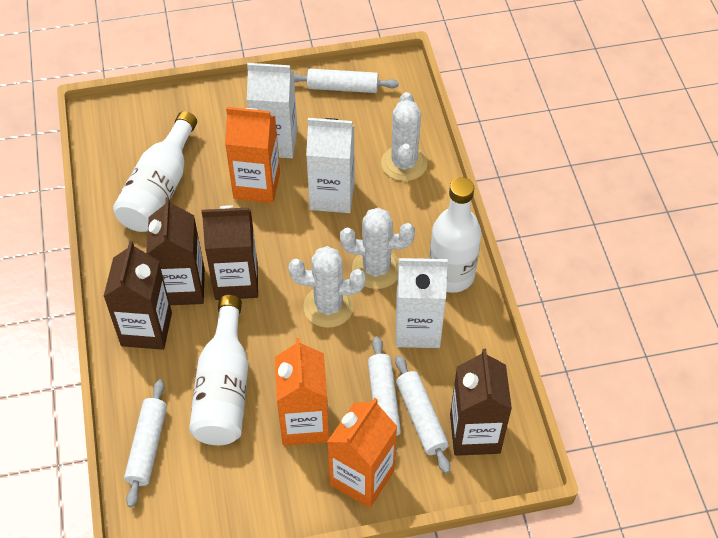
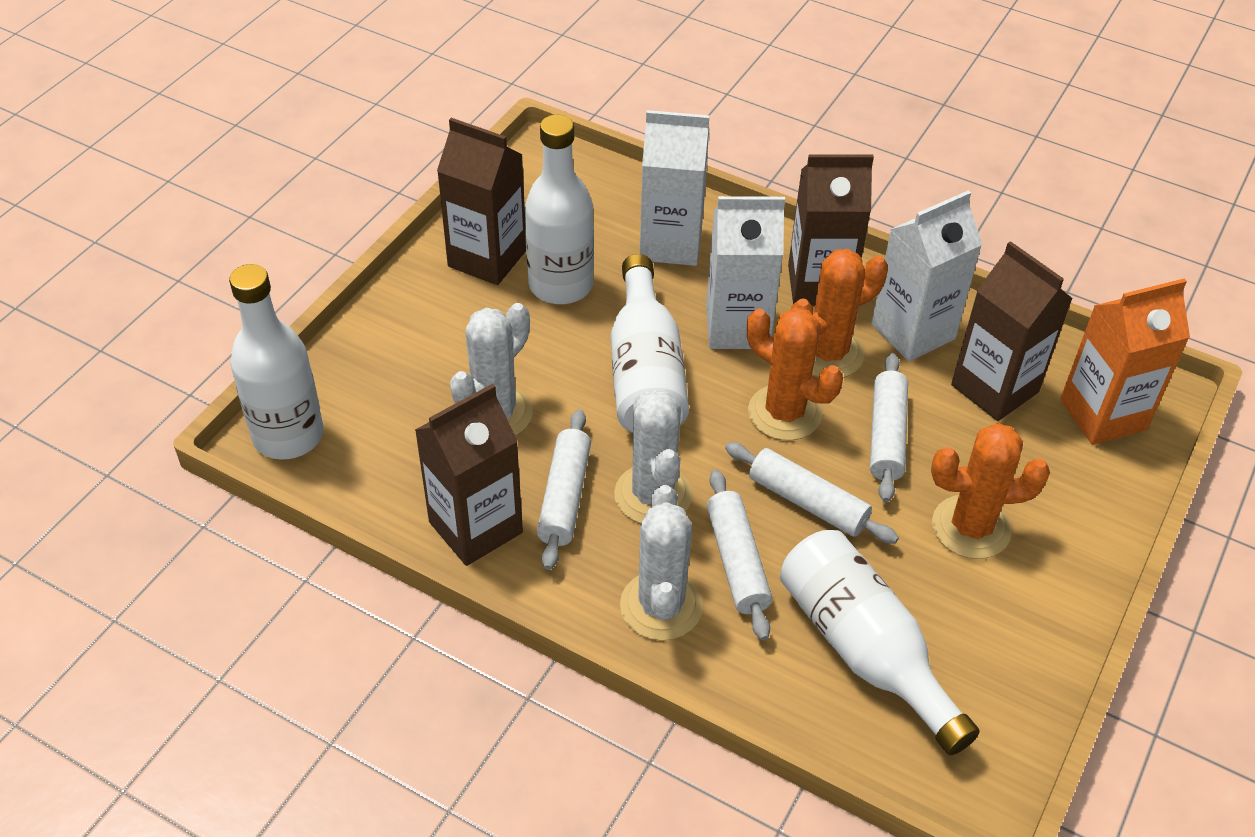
orange cactus: none = 0 -> [747,308,843,441] [791,249,888,378] [931,423,1050,559] = 3
orange carton: [225,107,280,203] [275,338,329,446] [327,398,398,508] = 3 -> [1060,279,1190,445] = 1
white bottle: [113,111,197,232] [189,295,248,445] [429,177,481,293] = 3 -> [229,264,324,460] [525,114,594,304] [611,254,689,433] [780,530,980,755] = 4

